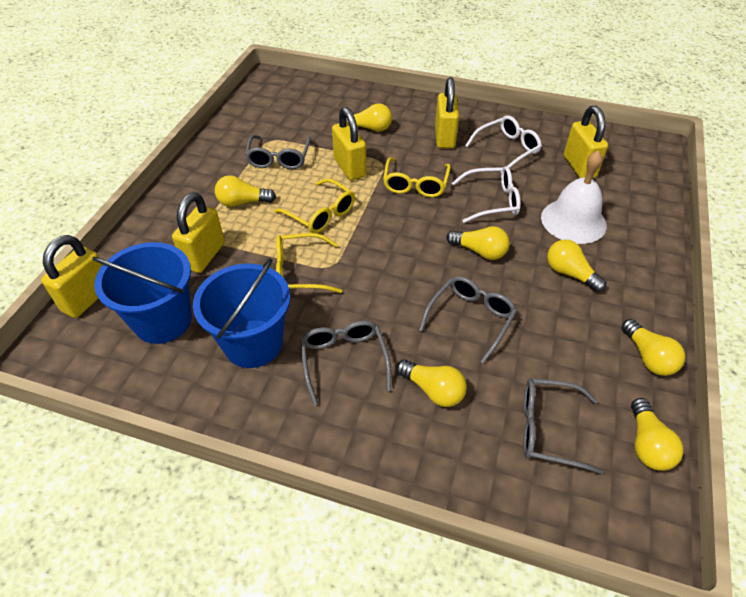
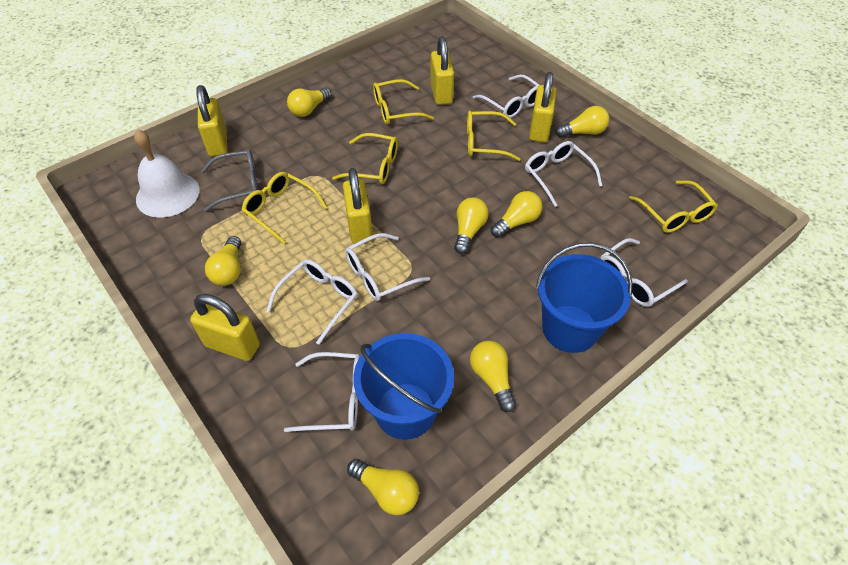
grey glasses: [245,135,311,169] [300,320,391,405] [419,276,517,364] [523,378,604,475] = 4 -> [201,149,258,212] = 1
white glasses: [452,166,521,223] [465,116,542,172] = 2 -> [266,259,358,344] [284,352,360,432] [345,233,430,301] [473,74,539,118] [525,141,602,207] [600,238,688,307] = 6
yellow glasses: [274,178,355,233] [276,233,342,293] [383,157,451,197] = 3 -> [242,172,327,244] [332,133,398,184] [373,79,434,125] [467,111,521,161] [629,180,718,233] = 5

